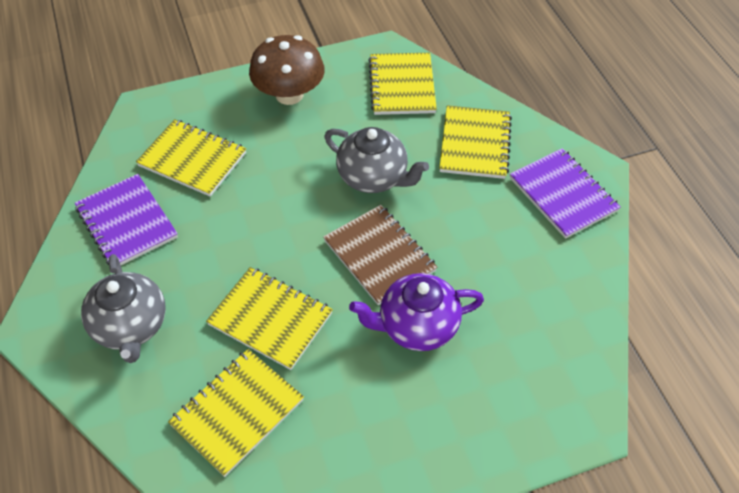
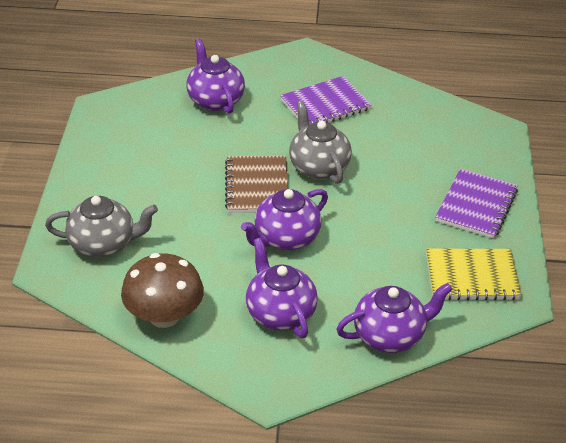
purple teapot: [349,273,484,351] = 1 -> [186,38,245,114] [241,189,328,251] [246,238,318,338] [336,283,453,353] = 4
yellow notebook: [136,119,246,197] [168,349,304,477] [206,267,333,370] [368,53,437,115] [439,105,512,179] = 5 -> [426,249,522,300] = 1

